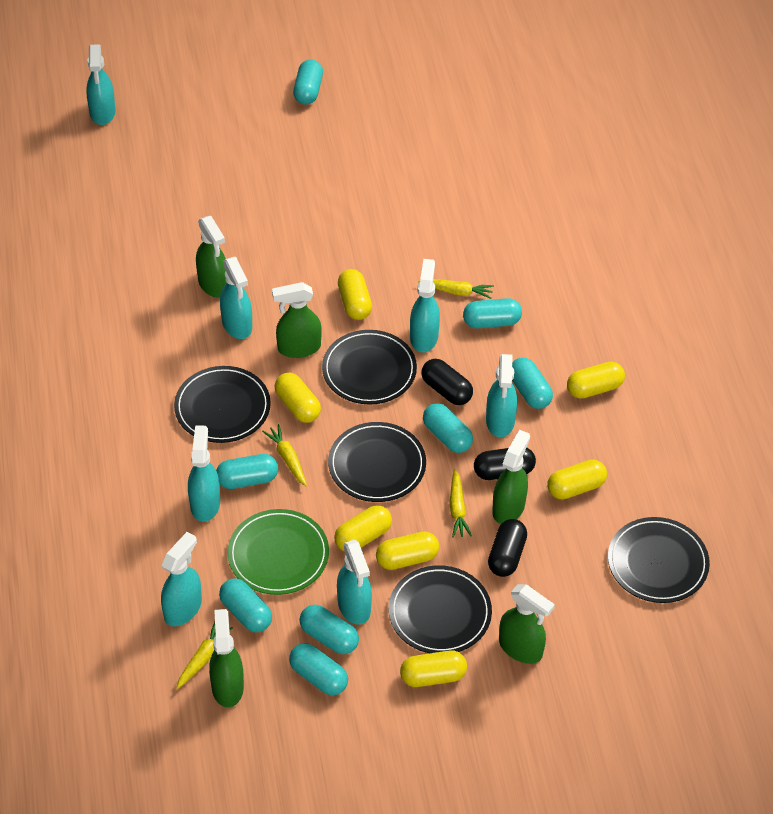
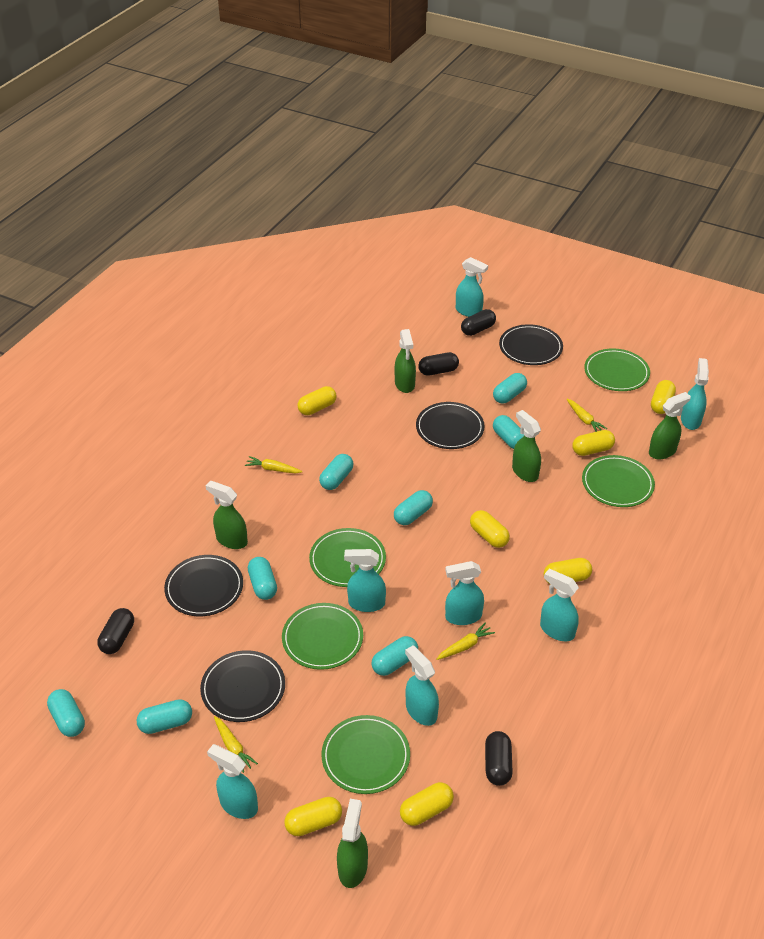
black capsule: [421,359,473,405] [474,448,536,480] [488,519,527,577] = 3 -> [97,608,134,654] [418,352,459,376] [461,309,496,336] [485,731,513,786] = 4
black plate: [174,366,271,443] [322,330,417,405] [328,422,426,502] [389,565,492,653] [608,517,710,603] = 5 -> [164,555,243,616] [200,650,285,722] [416,402,485,449] [499,324,563,365] = 4
green plate: [227,509,329,595] = 1 -> [282,603,363,670] [309,528,386,587] [322,715,410,794] [582,455,655,507] [584,349,650,391] = 5

